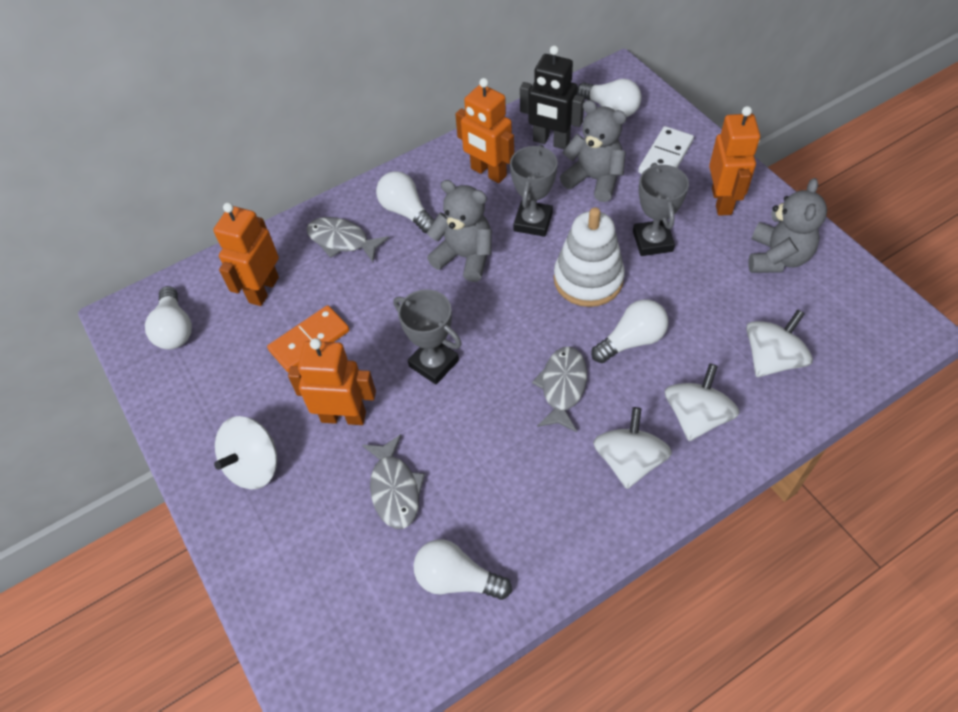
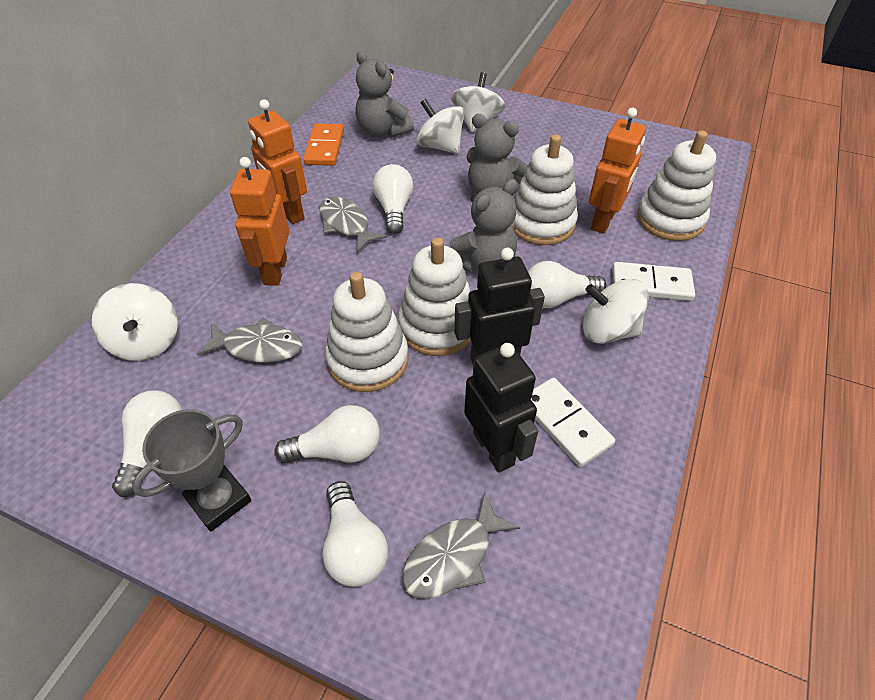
black robot: [520,46,585,149] = 1 -> [454,248,545,364] [464,343,538,473] = 2
grey trophy: [394,289,462,385] [510,144,558,237] [633,163,689,256] = 3 -> [132,409,251,532] = 1
orange robot: [213,203,279,306] [288,338,376,425] [455,78,514,183] [709,106,760,216] = 4 -> [230,157,290,286] [248,99,307,224] [589,108,646,234] = 3
white domino: [638,126,694,174] = 1 -> [531,378,615,467] [612,262,695,301] = 2
white stacking toy: [554,208,625,307] = 1 -> [325,272,408,392] [398,238,471,356] [512,135,578,245] [637,131,716,241] = 4

